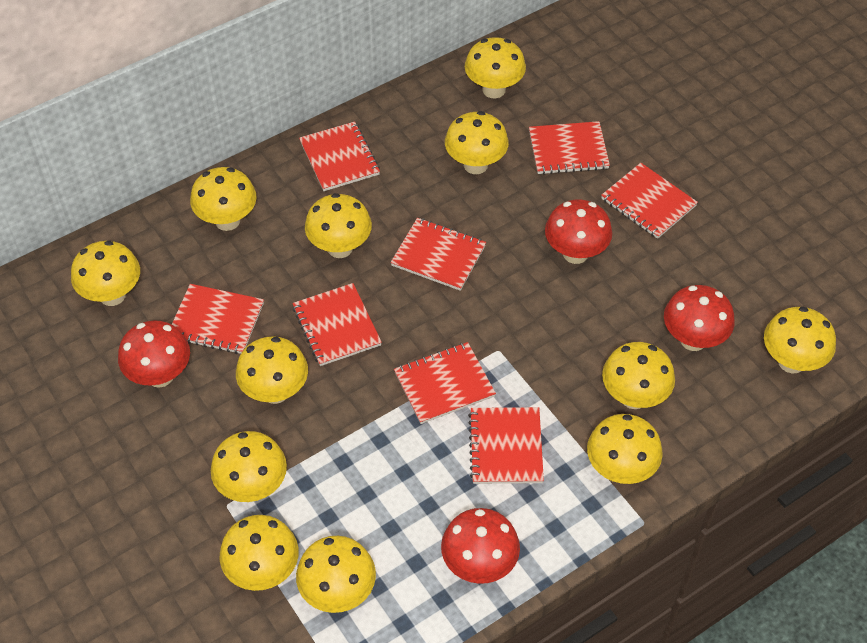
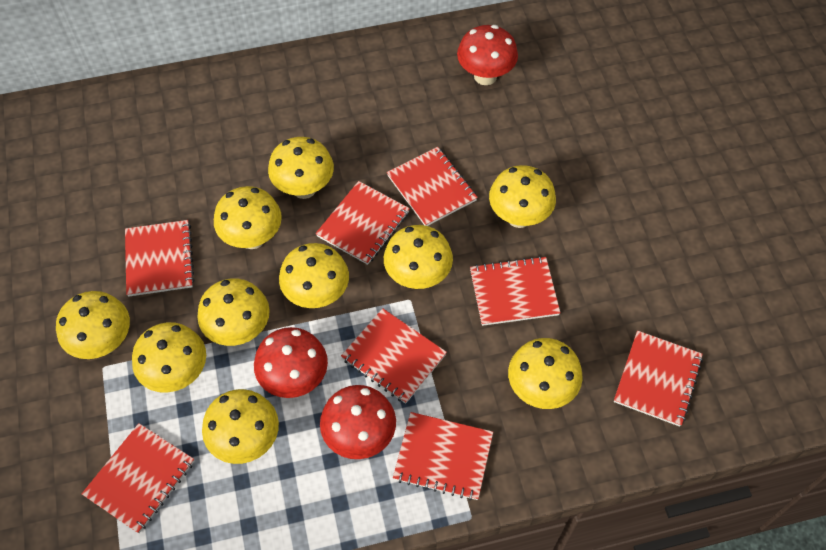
red mushroom: [118,321,190,388] [441,508,520,584] [545,199,612,264] [664,285,735,351] = 4 -> [254,327,328,398] [320,385,396,459] [457,25,518,85] = 3
yellow mushroom: [71,241,140,306] [190,167,257,231] [211,431,287,502] [220,515,299,591] [236,336,308,404] [296,536,376,613] [305,193,372,258] [445,111,509,174] [465,37,526,98] [587,414,663,484] [602,342,675,409] [764,307,836,373] = 12 -> [56,291,130,359] [132,322,206,393] [198,278,270,346] [202,389,279,464] [214,186,282,249] [268,137,334,199] [279,243,349,308] [384,225,453,289] [489,165,556,228] [508,338,583,409] = 10

